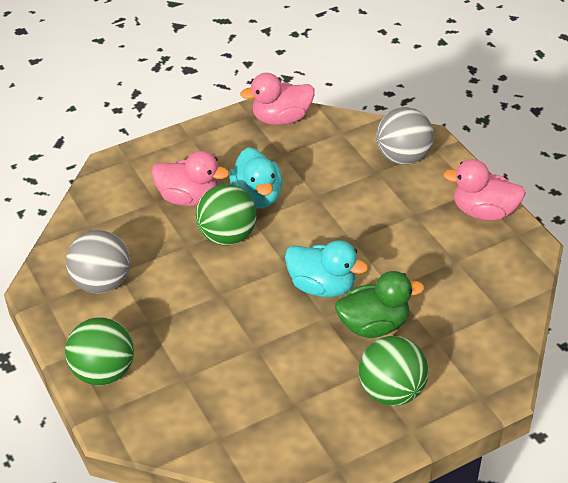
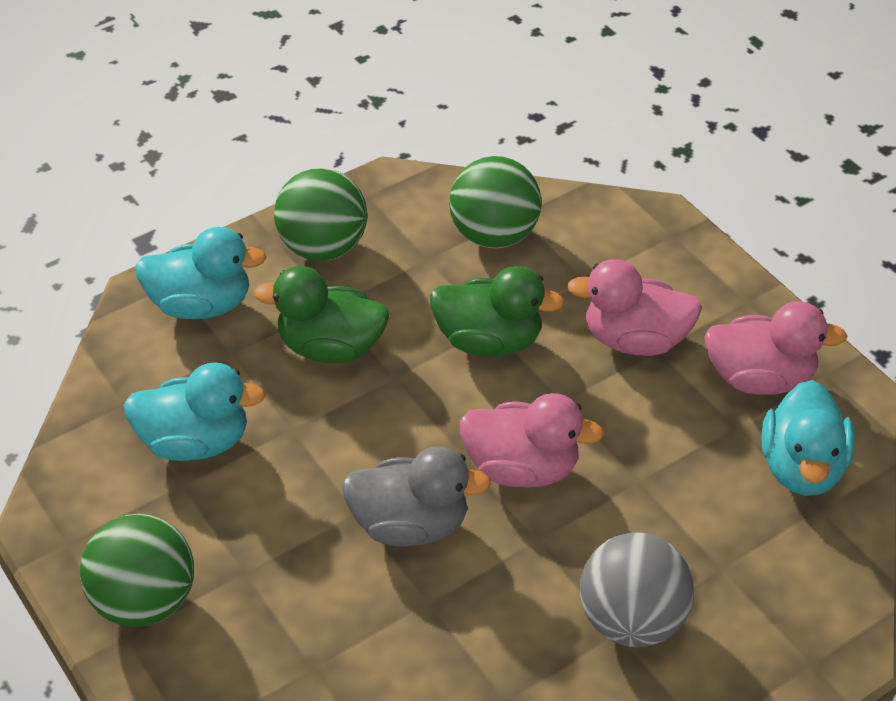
green duck: [335,271,424,338] = 1 -> [254,266,389,364] [430,266,565,357] = 2
grey ball: [66,230,130,294] [376,107,434,165] = 2 -> [580,532,694,647] = 1
grey duck: none = 0 -> [342,446,491,546] = 1
turquoise duck: [229,147,282,208] [285,240,368,297] = 2 -> [124,363,266,461] [135,227,267,319] [761,380,855,496] = 3

